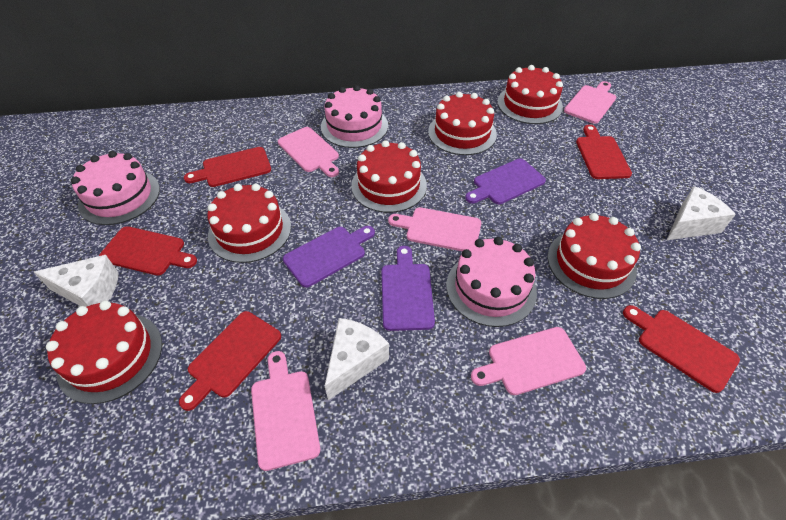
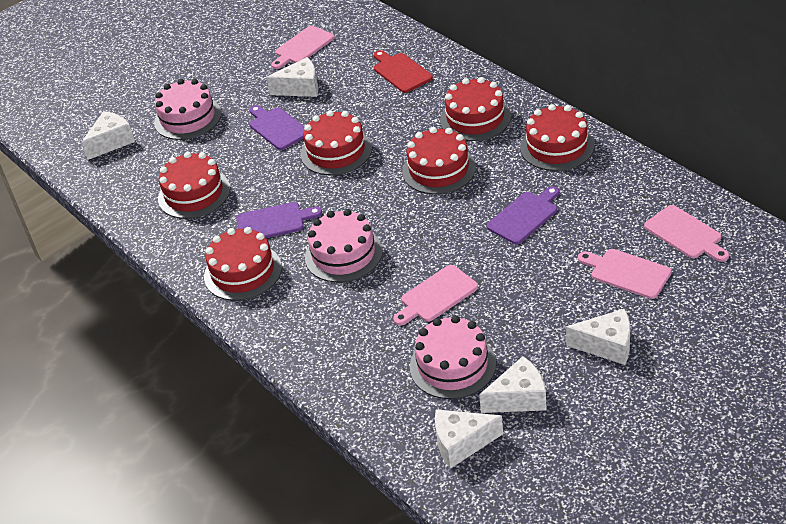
pink cutting board: [251,351,320,471] [278,127,339,177] [388,207,481,251] [471,327,586,395] [564,81,616,124] = 5 -> [271,26,335,69] [393,265,478,326] [578,249,672,299] [644,205,729,262] = 4
red cutting board: [99,226,197,275] [179,311,281,411] [184,147,271,187] [576,125,632,179] [623,305,740,393] = 5 -> [374,50,433,93] = 1
white cheese: [34,255,119,307] [325,318,389,400] [667,186,736,240] = 3 -> [81,111,135,160] [266,57,318,97] [435,409,503,469] [479,356,547,413] [566,309,630,365] = 5

